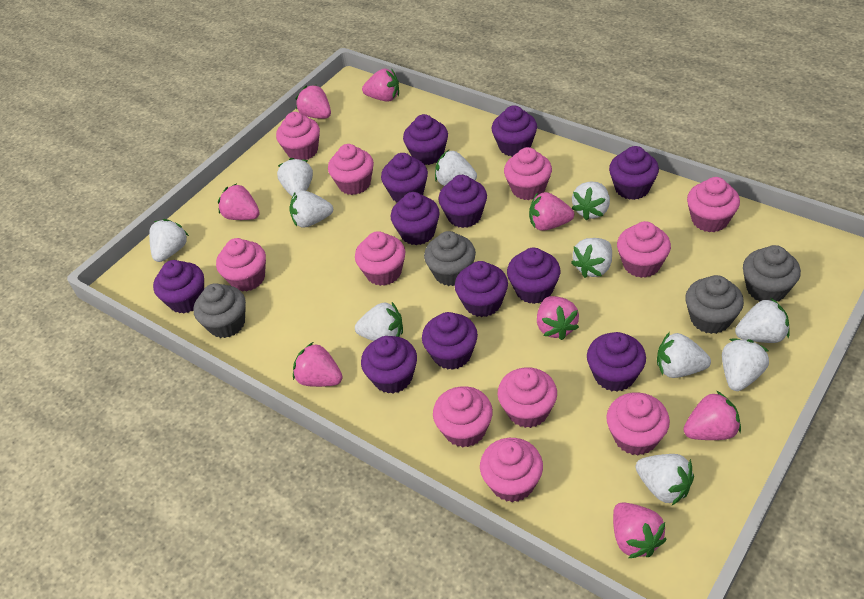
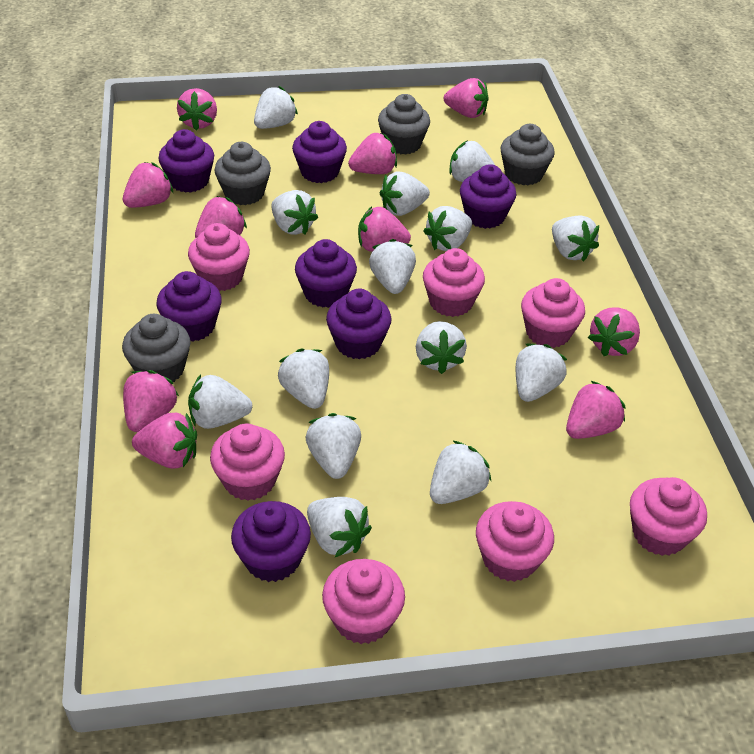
pink cupcake: [216,238,266,292] [276,112,320,160] [328,144,374,195] [355,231,405,286] [433,386,493,448] [480,438,543,502] [498,367,557,428] [504,147,552,200] [606,392,670,455] [617,221,671,278] [687,177,740,232] = 11 -> [188,223,250,291] [210,423,285,501] [322,559,405,644] [423,248,485,317] [476,501,554,582] [521,278,585,348] [630,477,707,556] = 7
pink strawberry: [218,183,260,220] [293,342,343,387] [295,85,331,119] [362,69,399,102] [529,192,574,231] [537,296,579,340] [613,502,667,559] [683,391,741,440] = 8 -> [123,162,173,208] [123,370,179,432] [132,412,197,469] [177,88,217,131] [195,196,247,238] [348,133,397,174] [358,207,411,252] [444,78,489,118] [566,381,626,439] [588,307,640,356] = 10
purple cupcake: [153,260,204,314] [361,336,417,393] [381,153,428,203] [391,192,440,245] [403,114,448,165] [422,312,478,370] [438,175,487,228] [455,261,508,317] [492,105,537,157] [507,248,560,304] [587,332,646,392] [609,146,659,200] = 12 -> [156,271,222,342] [158,129,214,193] [231,501,311,582] [292,121,347,183] [295,239,357,308] [326,289,392,359] [460,164,517,229] = 7
white strawberry: [149,219,189,262] [277,158,313,197] [289,191,333,228] [355,302,403,341] [435,150,477,186] [571,182,610,220] [571,238,612,278] [636,454,694,505] [657,332,711,378] [722,339,769,391] [735,298,790,343] = 11 -> [188,375,252,429] [254,86,298,129] [272,190,318,235] [278,348,329,409] [306,413,361,479] [307,497,372,557] [369,239,416,294] [380,172,430,216] [416,321,467,374] [423,206,472,251] [430,440,491,504] [449,140,495,182] [516,344,567,402] [552,215,599,262] = 14

